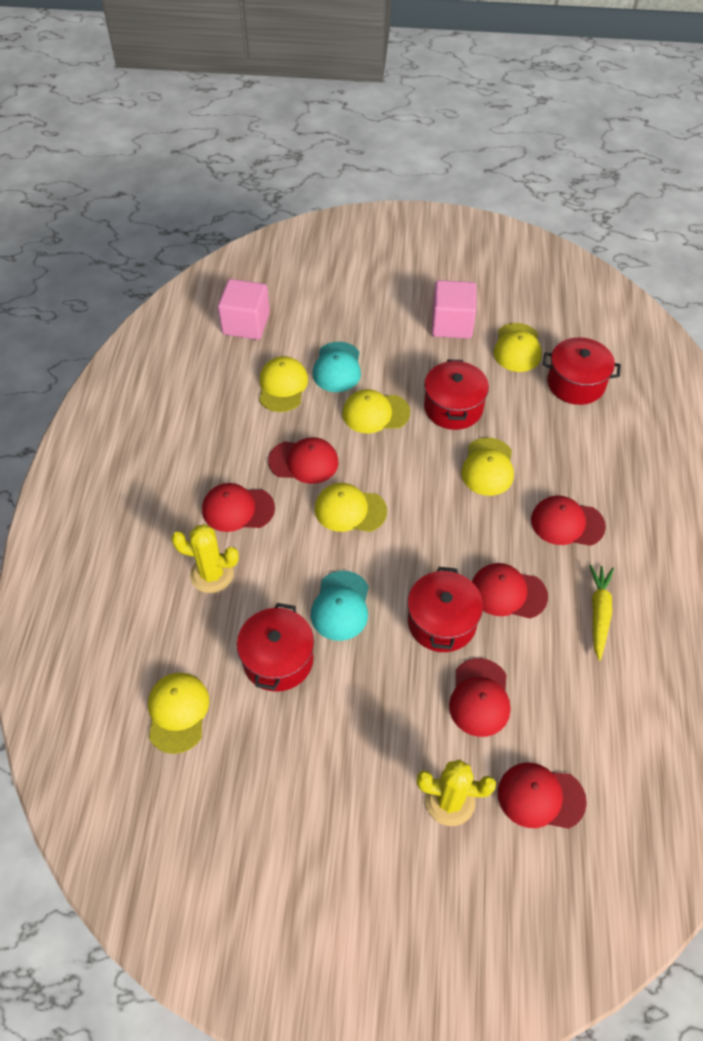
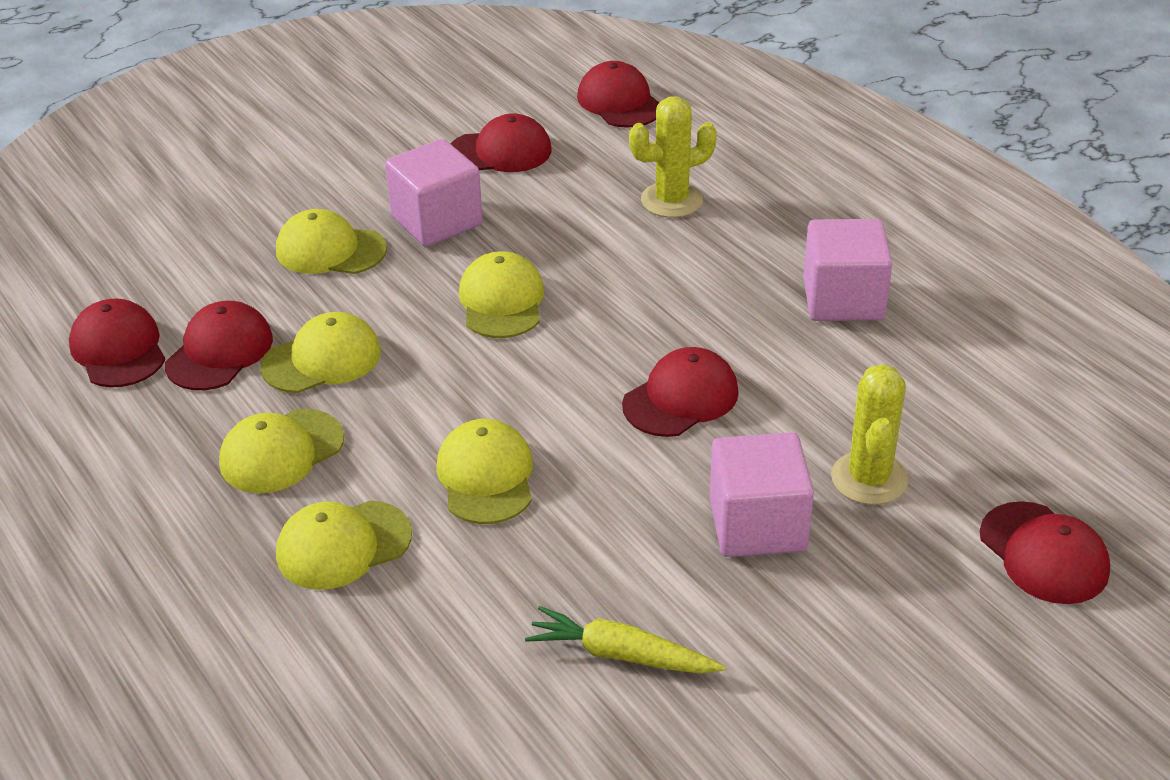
pink cube: [218,279,270,340] [432,280,477,339] = 2 -> [385,139,483,247] [710,432,814,557] [803,219,892,321] = 3
red pot: [237,603,314,692] [408,567,483,652] [424,360,489,430] [543,337,621,405] = 4 -> none = 0
turquoise cap: [311,571,369,641] [313,342,361,392] = 2 -> none = 0

